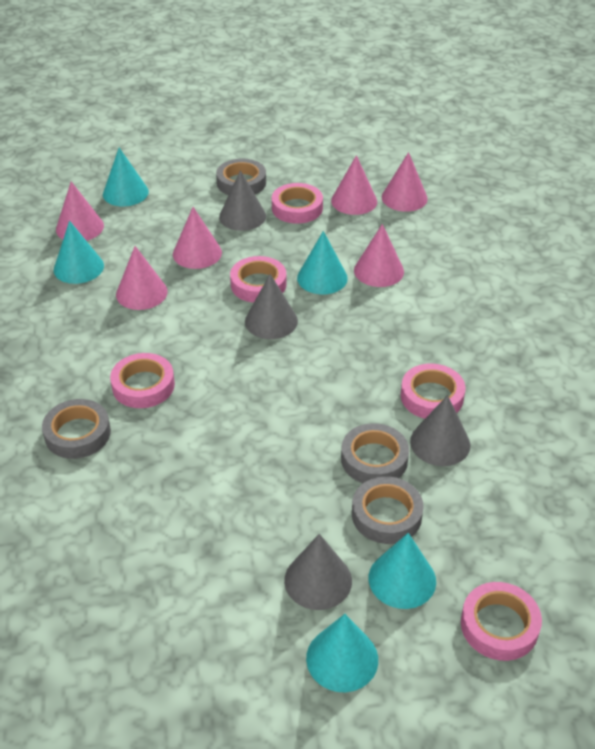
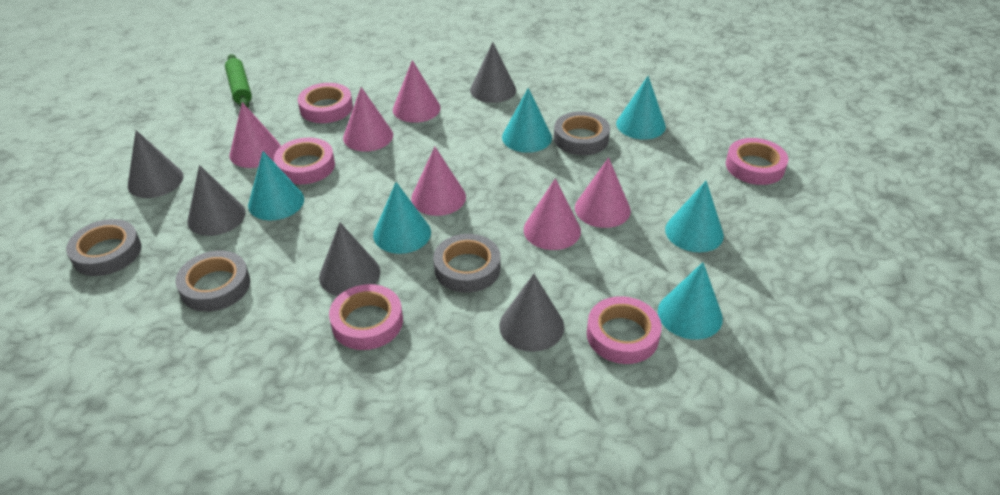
green rolling pin: none = 0 -> [225,54,252,108] = 1
grey cone: [219,170,266,231] [245,274,298,339] [284,534,352,610] [410,395,470,466] = 4 -> [128,130,184,198] [187,165,245,236] [319,222,380,296] [470,42,516,103] [499,274,564,352] = 5
turquoise cone: [54,221,104,284] [103,148,149,206] [297,231,348,294] [306,614,378,692] [369,533,436,609] = 5 -> [248,151,304,221] [373,182,431,254] [502,88,552,153] [616,76,666,140] [658,262,723,340] [665,181,724,252] = 6

